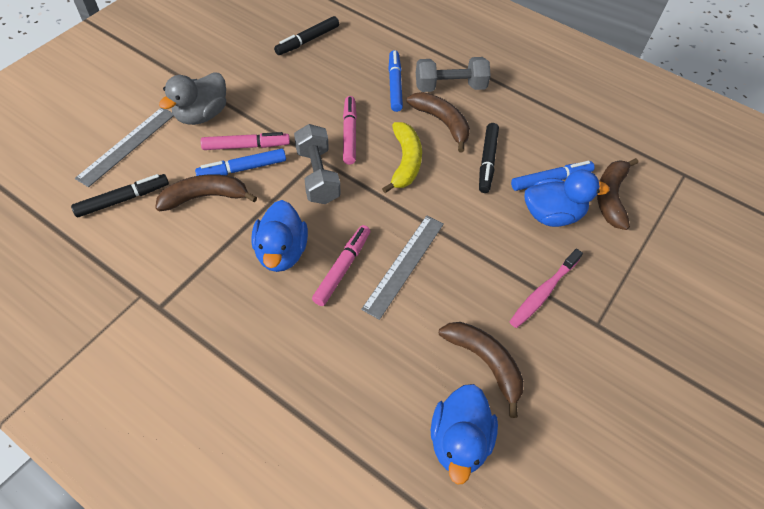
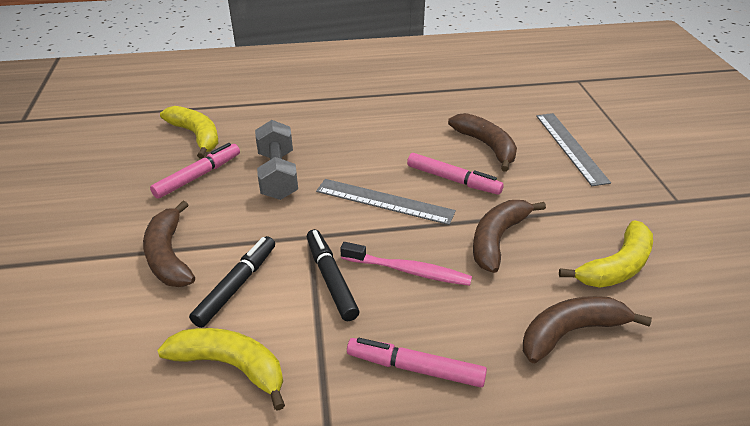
black marker: [71,174,169,217] [274,16,339,55] [479,123,499,193] = 3 -> [189,236,275,328] [307,229,359,321] = 2
blue duck: [251,200,308,272] [431,384,498,485] [525,170,609,227] = 3 -> none = 0
blue marker: [195,149,286,176] [388,50,403,112] [511,161,595,191] = 3 -> none = 0
grey duck: [159,72,226,125] = 1 -> none = 0
grey dumbbell: [294,124,341,204] [416,57,491,92] = 2 -> [255,120,298,200] = 1
yellow banana: [382,122,422,193] = 1 -> [157,328,285,411] [160,106,218,159] [559,220,653,288] = 3

